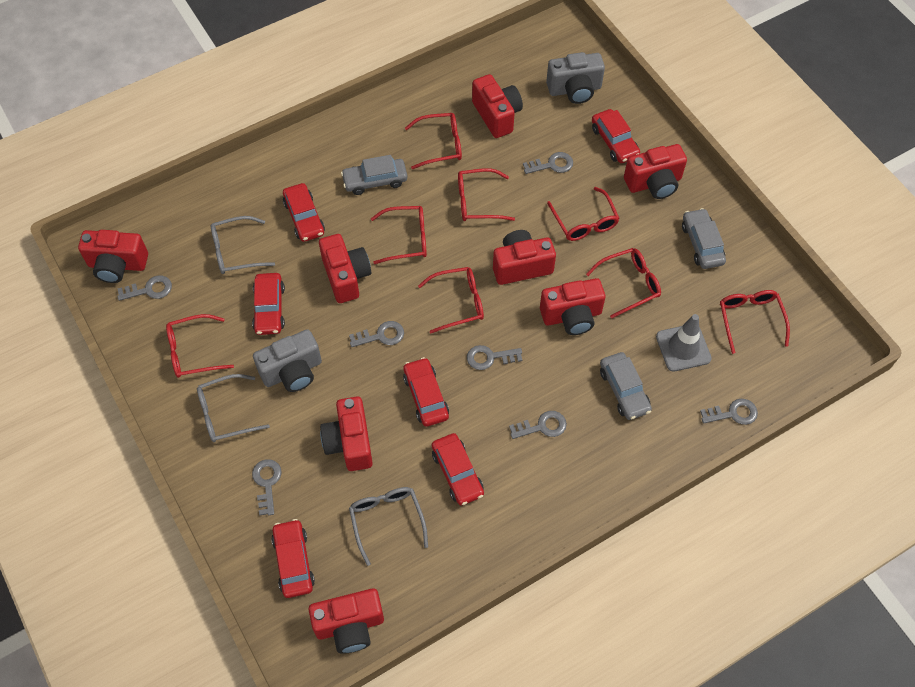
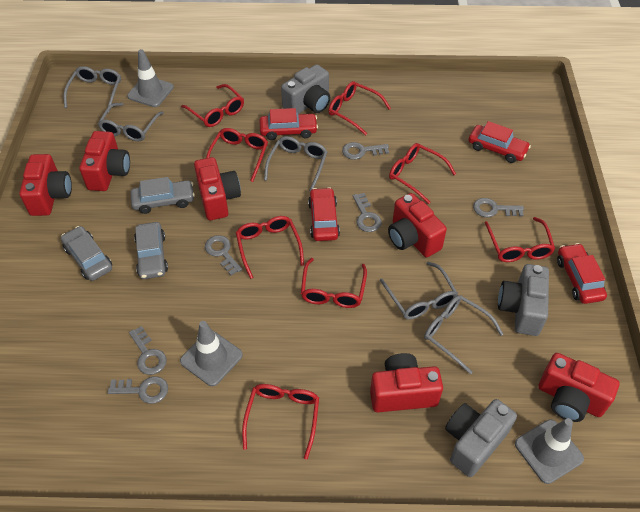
grey camera: [253,329,322,392] [546,52,605,104] = 2 -> [281,64,330,114] [445,399,517,477] [498,264,549,336] = 3
grey glasses: [197,374,270,442] [211,216,275,274] [349,487,428,566] = 3 -> [64,66,121,112] [98,103,164,141] [264,136,328,191] [380,262,458,320] [424,295,503,374] = 5
grey key: [117,276,172,301] [252,459,282,515] [349,321,404,347] [467,345,522,370] [509,411,567,439] [523,152,573,174] [700,399,758,425] = 7 -> [108,376,168,404] [129,326,167,375] [205,235,242,275] [342,142,389,160] [353,193,382,232] [473,198,524,217] = 6
grey traffic cone: [656,314,712,372] = 1 -> [127,49,174,107] [180,321,243,386] [515,418,584,484] = 3
red camera: [78,230,148,283] [308,588,384,654] [319,234,371,303] [320,397,373,471] [472,74,523,138] [493,230,556,285] [540,278,605,335] [624,144,687,199] = 8 -> [19,154,72,216] [79,131,130,191] [194,157,241,220] [370,353,443,412] [388,193,447,257] [538,353,620,422] = 6
red car: [252,273,285,335] [271,519,315,598] [283,183,325,242] [403,357,449,427] [432,433,484,505] [592,109,640,163] = 6 -> [259,108,318,140] [308,187,340,241] [468,121,531,163] [557,243,607,304] = 4

